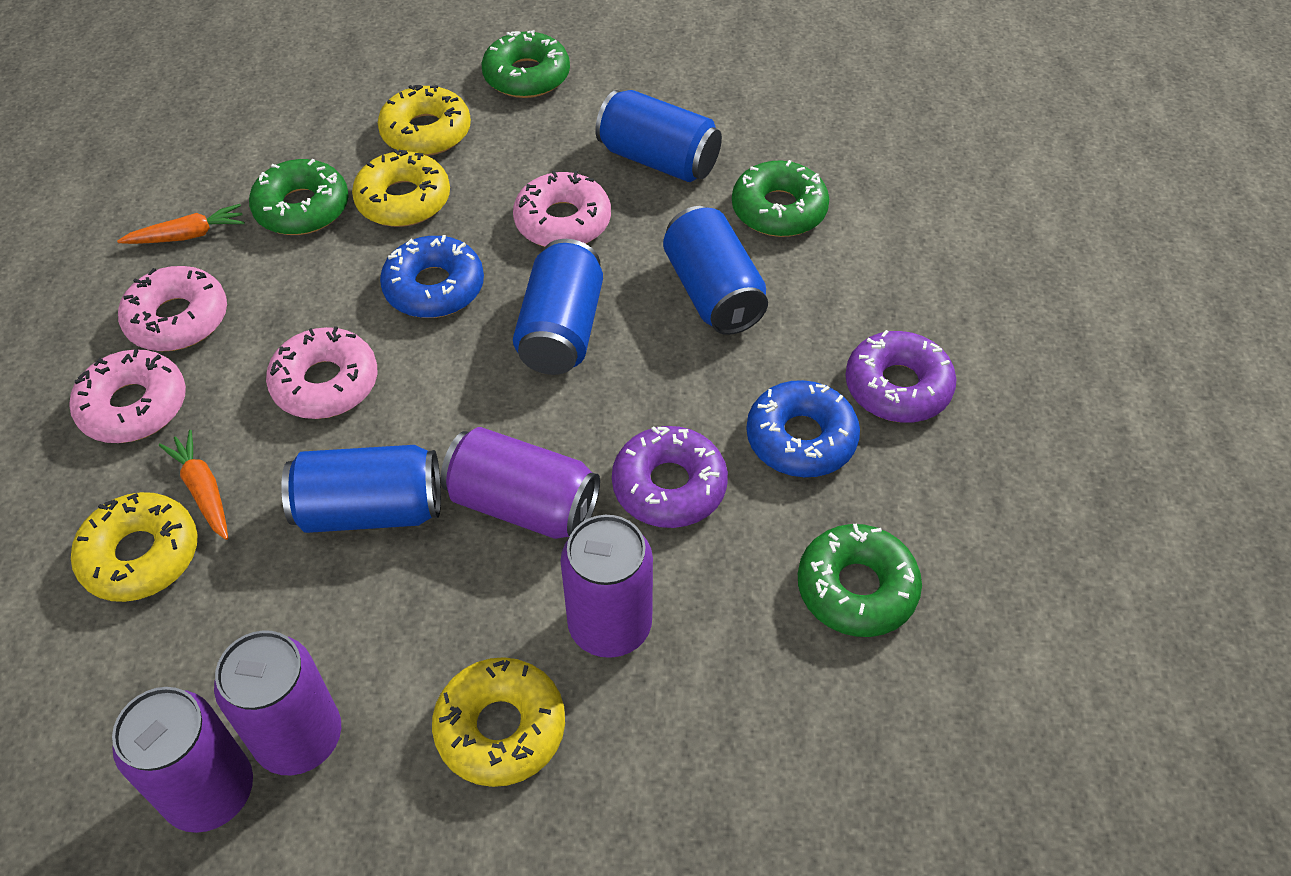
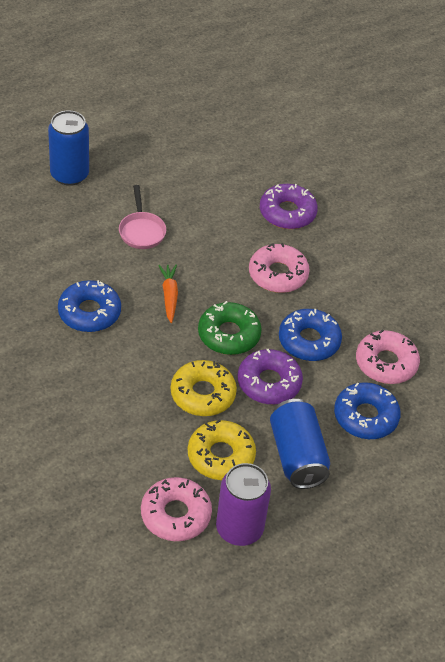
blue can: [281,445,441,533] [513,239,603,375] [595,90,722,182] [663,206,768,335] = 4 -> [48,110,89,186] [270,399,330,489] = 2
blue donut: [380,235,484,318] [746,380,860,477] = 2 -> [58,280,121,332] [279,309,342,361] [334,382,401,439] = 3
green donut: [249,159,349,235] [482,30,570,98] [732,160,829,237] [798,523,922,637] = 4 -> [198,301,262,355] = 1
orange carrot: [117,204,245,244] [159,430,228,540] = 2 -> [158,265,178,323] = 1
pink donut: [69,349,186,443] [118,266,227,351] [266,326,377,419] [513,171,611,247] = 4 -> [141,477,212,541] [249,243,310,293] [356,329,420,384] = 3
pink pan: none = 0 -> [119,185,166,249] = 1
purple can: [112,687,253,833] [214,630,341,776] [440,427,600,539] [561,515,653,658] = 4 -> [216,463,271,546] = 1
yellow donut: [71,492,198,602] [352,149,450,227] [378,85,471,156] [432,657,565,787] = 4 -> [171,360,237,416] [188,419,256,480] = 2

